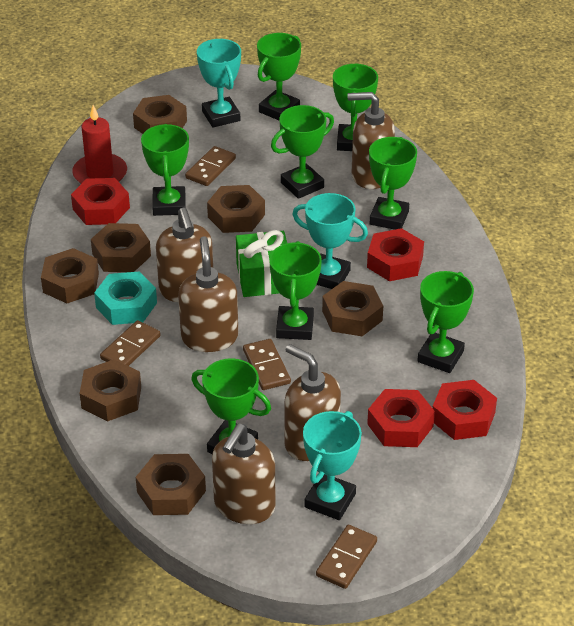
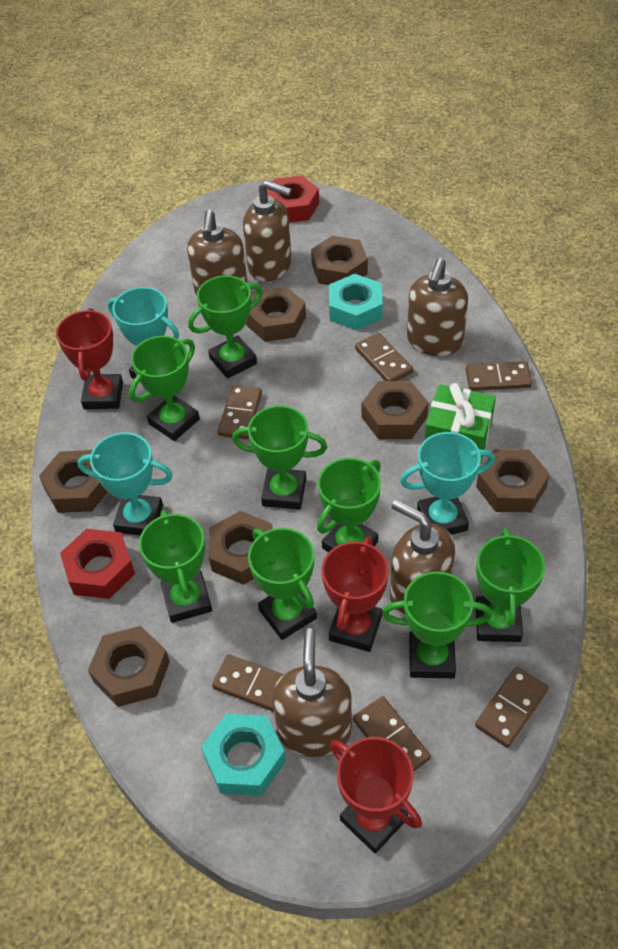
brown domino: [100,320,160,366] [185,146,236,186] [243,339,291,390] [316,525,377,589] = 4 -> [212,654,284,712] [218,385,262,439] [353,696,431,771] [355,333,413,381] [466,361,532,391] [475,667,549,748] = 6
red candle: [72,105,127,184] = 1 -> none = 0
red nut: [71,178,130,225] [367,228,424,281] [367,389,435,447] [433,380,497,440] = 4 -> [60,529,135,599] [267,175,319,223] = 2
red trophy: none = 0 -> [56,308,123,410] [322,537,389,652] [330,737,422,854] = 3
turquoise nut: [94,272,157,325] = 1 -> [201,714,286,796] [329,274,383,331] = 2

